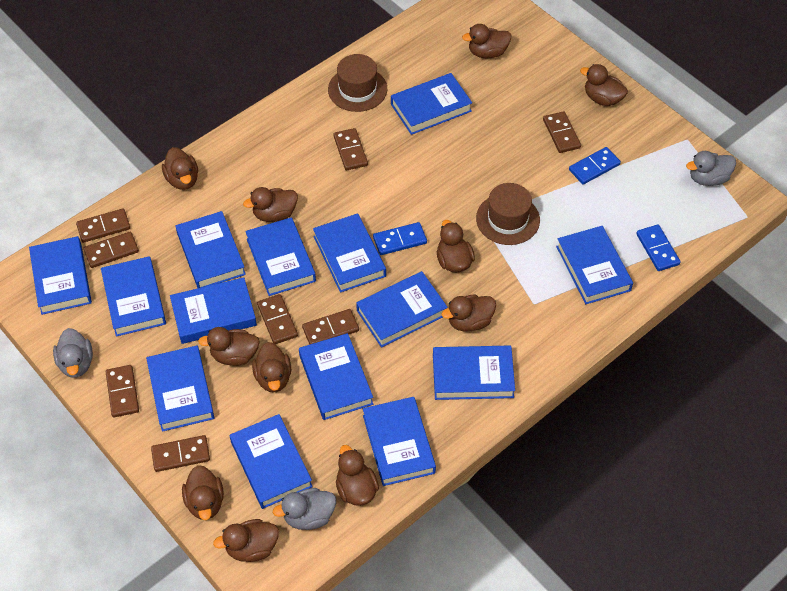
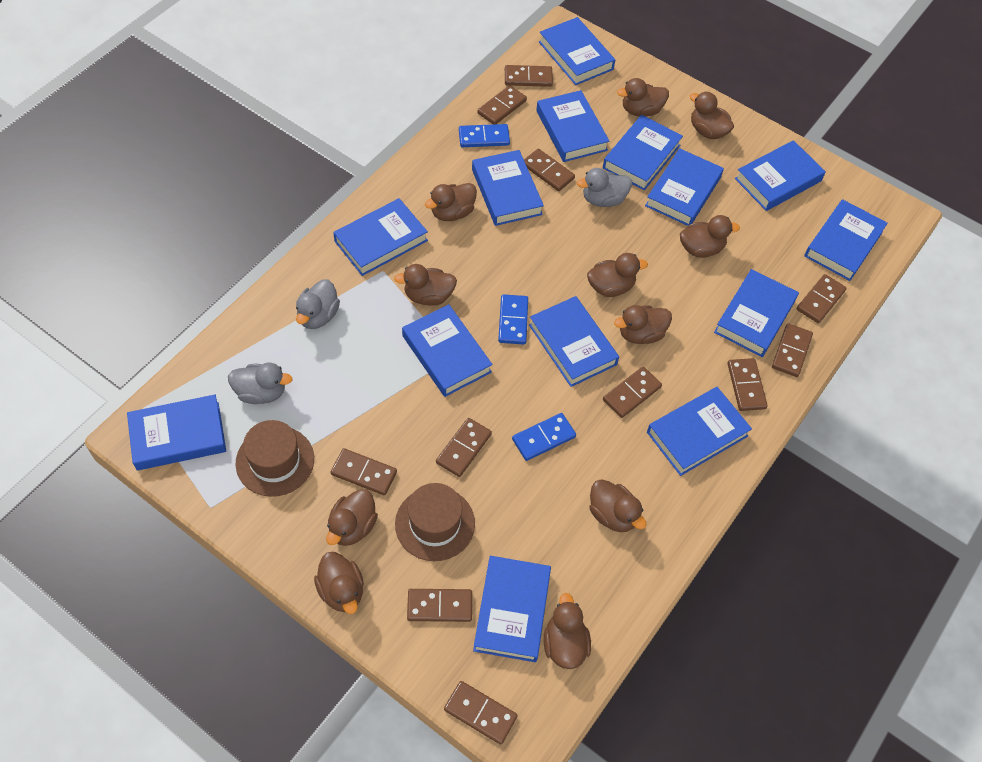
brown domino: [76,208,130,243] [84,232,139,268] [106,365,139,417] [151,435,210,472] [257,294,298,344] [302,309,359,345] [334,128,368,170] [543,111,581,153] = 8 -> [331,448,397,495] [407,589,472,622] [436,418,492,477] [444,681,518,745] [478,85,527,124] [505,65,553,87] [524,149,575,191] [603,367,662,418] [728,358,768,411] [772,323,813,377] [797,274,847,323] = 11

